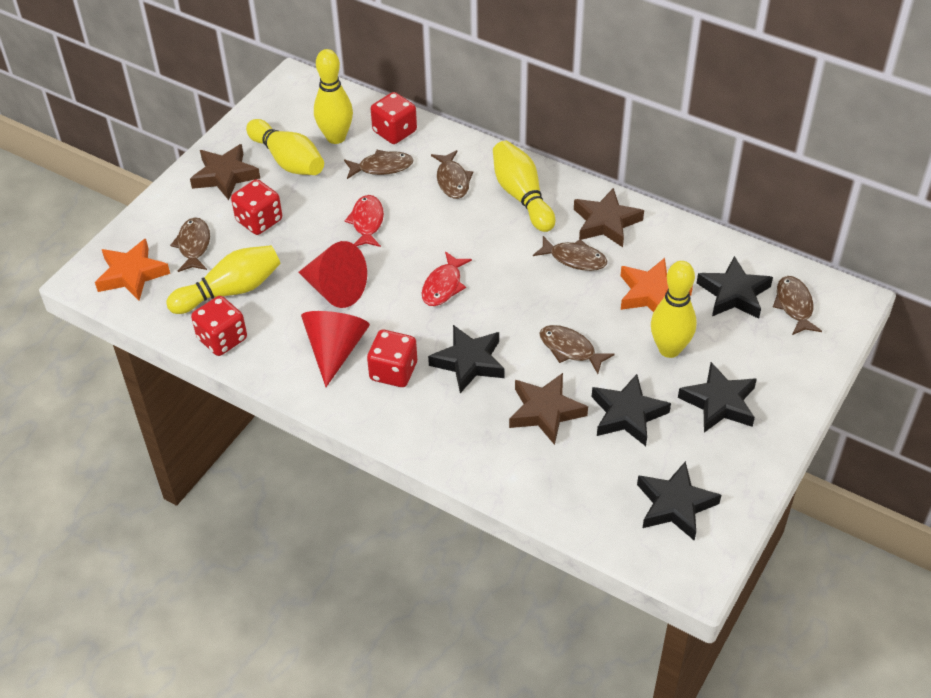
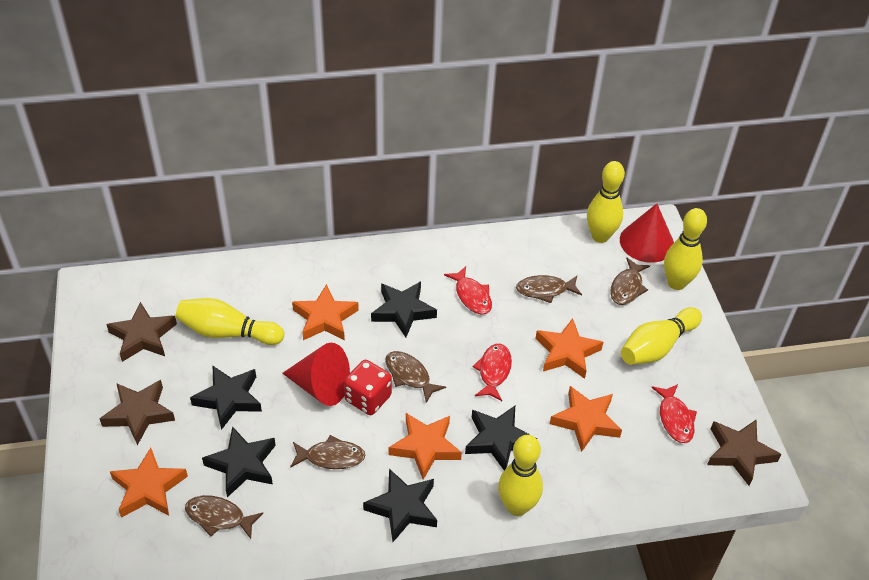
brown fish: [170,217,210,272] [344,150,414,179] [431,150,473,199] [533,236,607,271] [540,325,615,374] [773,276,822,335] = 6 -> [185,495,263,539] [290,435,366,469] [385,351,446,403] [516,275,582,303] [610,257,650,305] = 5
orange star: [95,238,170,301] [620,258,693,312] = 2 -> [110,448,188,518] [292,284,359,341] [389,413,462,480] [535,318,603,379] [550,386,622,452] = 5
red dice: [191,296,247,356] [231,179,282,235] [367,330,417,387] [371,92,417,144] = 4 -> [344,360,392,415] = 1
red fish: [345,195,384,247] [422,251,472,306] = 2 -> [444,266,492,315] [473,343,512,401] [651,384,697,443] = 3

